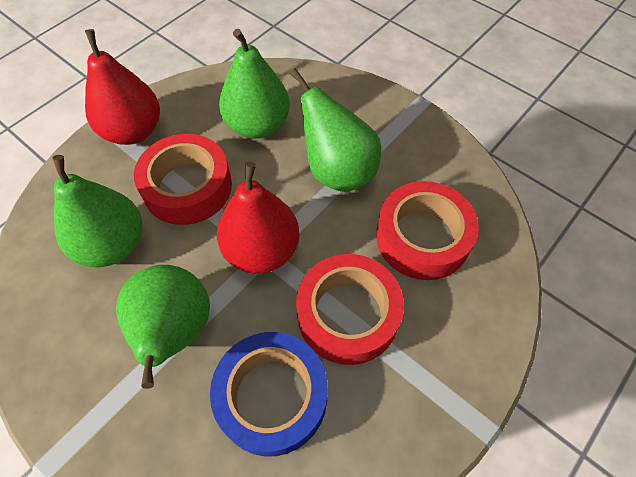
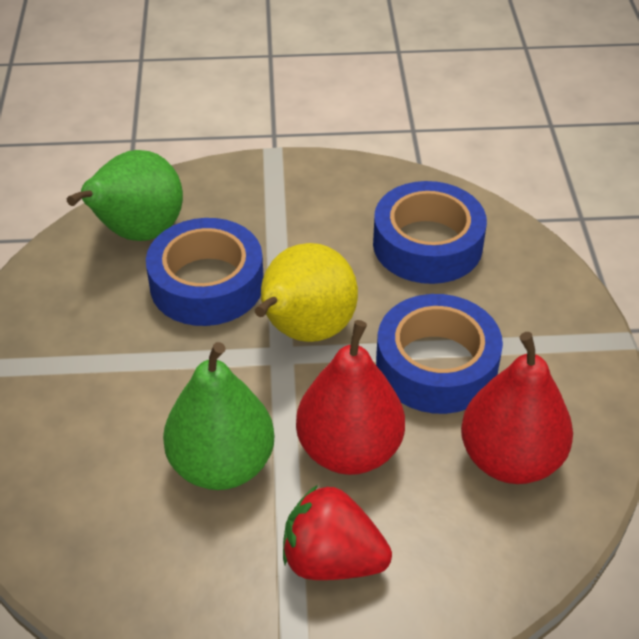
blue tape: [210,332,328,456] = 1 -> [146,218,264,326] [373,181,487,284] [376,294,503,414] = 3
green pear: [52,155,142,268] [116,265,210,389] [219,29,290,139] [290,68,381,192] = 4 -> [67,150,183,241] [163,342,274,490] = 2
red strawberry: none = 0 -> [283,485,392,580] = 1
red tape: [134,134,232,225] [296,254,404,365] [376,181,479,280] = 3 -> none = 0
yellow pear: none = 0 -> [255,243,358,342] = 1

